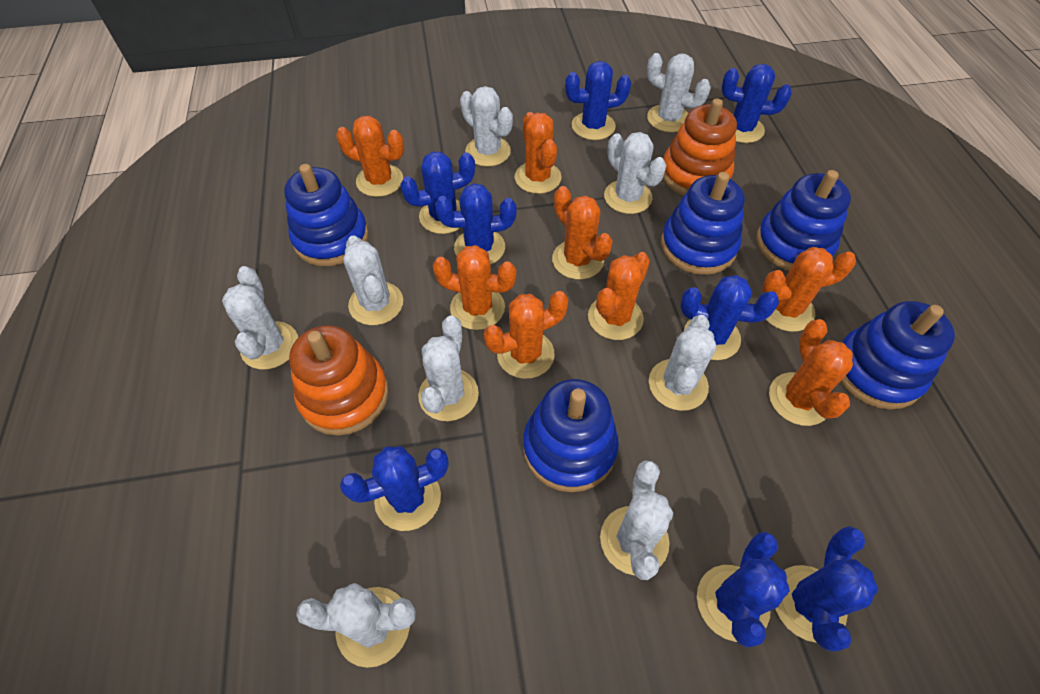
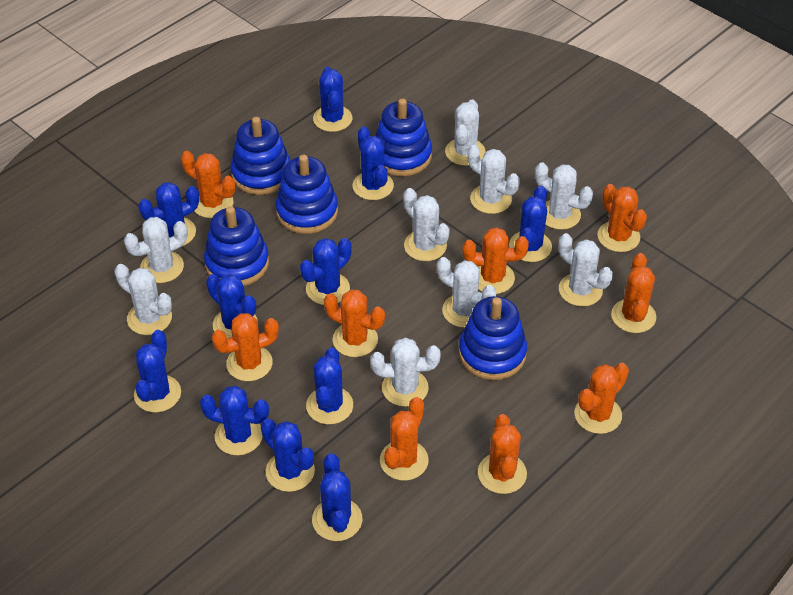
blue cactus: [340,446,449,531] [400,152,475,234] [435,183,517,265] [565,61,631,140] [681,275,779,360] [697,532,790,647] [722,64,792,143] [775,526,878,652] = 8 -> [134,330,181,413] [138,182,199,246] [200,386,269,456] [206,274,258,338] [261,418,315,492] [300,238,352,305] [306,347,353,424] [312,453,362,541] [313,67,352,132] [352,127,394,200] [509,186,552,262] = 11
orange cactus: [336,116,404,197] [432,245,516,330] [483,291,569,379] [515,112,562,194] [552,186,613,279] [588,252,650,340] [762,247,856,332] [769,319,853,426] = 8 -> [181,151,235,218] [212,313,279,381] [324,289,385,357] [380,397,429,481] [462,227,529,294] [478,414,527,494] [574,363,629,434] [597,184,647,252] [611,253,656,333] = 9
orange stacking toy: [289,325,389,436] [663,98,737,196] = 2 -> none = 0

